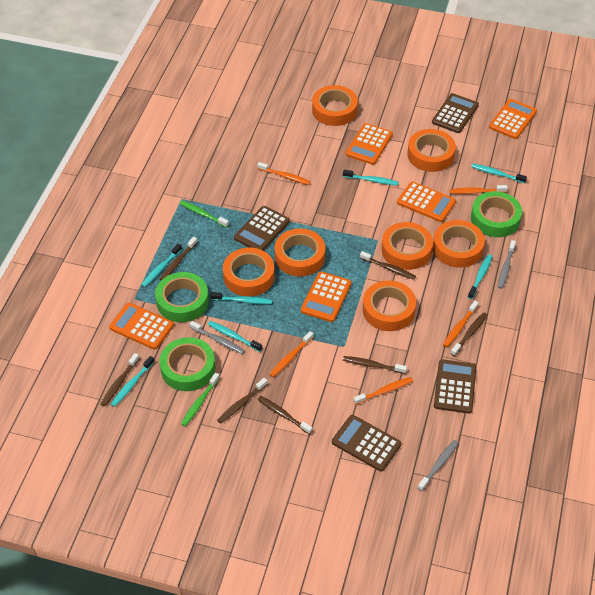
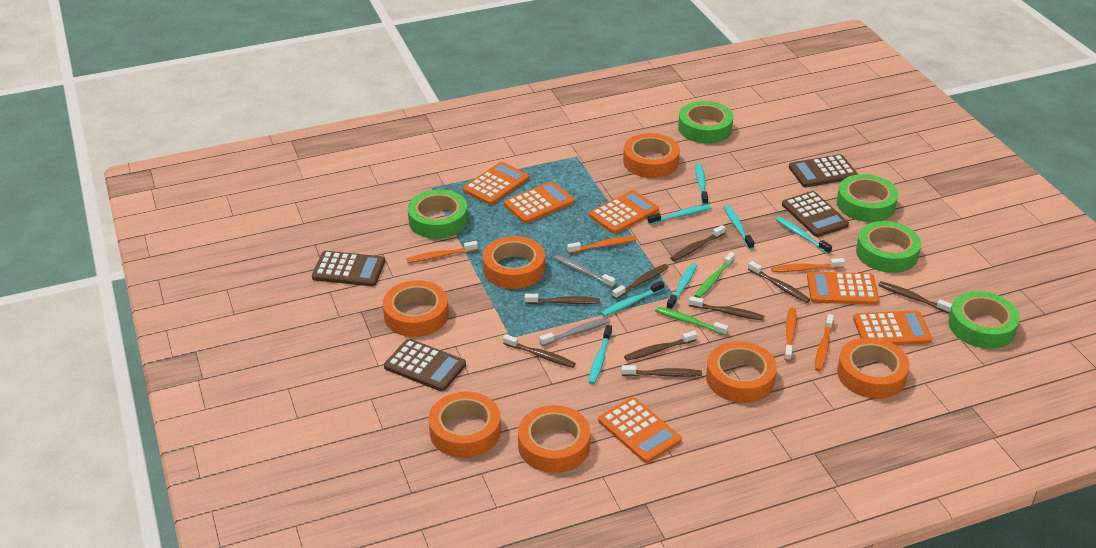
brown toothbrush: [101,353,139,406] [160,237,197,280] [217,378,268,424] [258,396,313,435] [343,356,407,374] [360,251,416,280] [451,312,487,356] = 7 -> [503,334,576,368] [525,294,600,304] [612,264,669,299] [621,365,702,377] [624,331,697,361] [670,225,726,261] [689,296,764,321] [748,261,810,303] [878,281,952,313] = 9
green tape: [155,272,209,322] [160,337,215,391] [471,191,522,237] = 3 -> [408,190,468,239] [678,101,733,143] [837,174,898,222] [856,221,921,273] [948,291,1020,349] = 5
grey toothbrush: [190,321,245,354] [418,440,459,491] [498,240,516,289] = 3 -> [539,317,610,346] [554,255,616,288] = 2
orange calculator: [109,303,174,350] [301,271,351,322] [346,123,393,165] [397,182,456,222] [489,99,537,139] = 5 -> [463,162,529,205] [504,181,574,223] [589,190,659,234] [598,397,681,463] [807,272,879,305] [853,310,932,345] = 6

